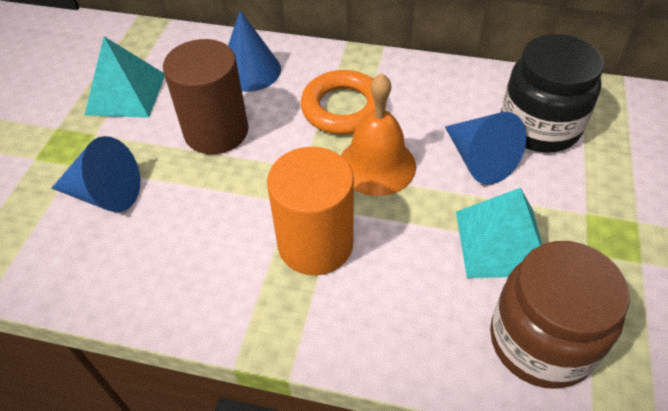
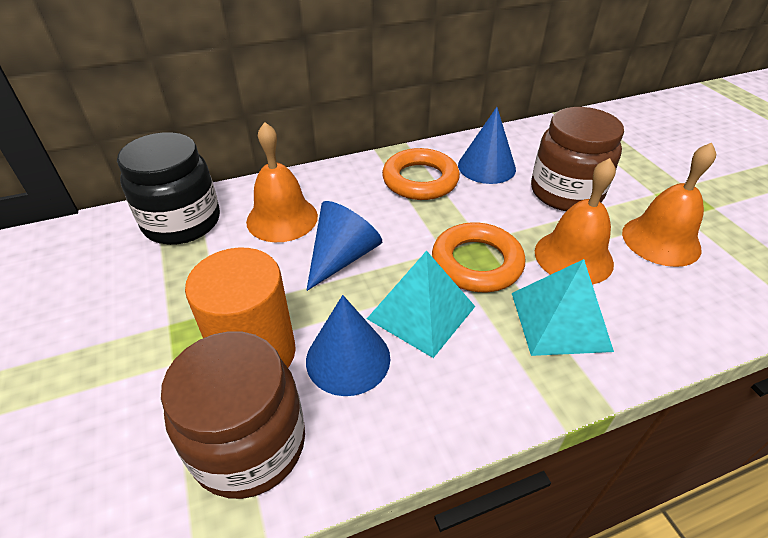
brown cylinder: [163,39,248,154] = 1 -> none = 0
brown jar: [490,241,629,389] = 1 -> [161,331,305,499] [531,107,624,211] = 2
orange bell: [341,73,416,196] = 1 -> [246,122,318,242] [535,158,616,285] [622,143,716,267] = 3
orange ring: [301,70,386,135] = 1 -> [382,148,460,200] [432,222,525,292] = 2

